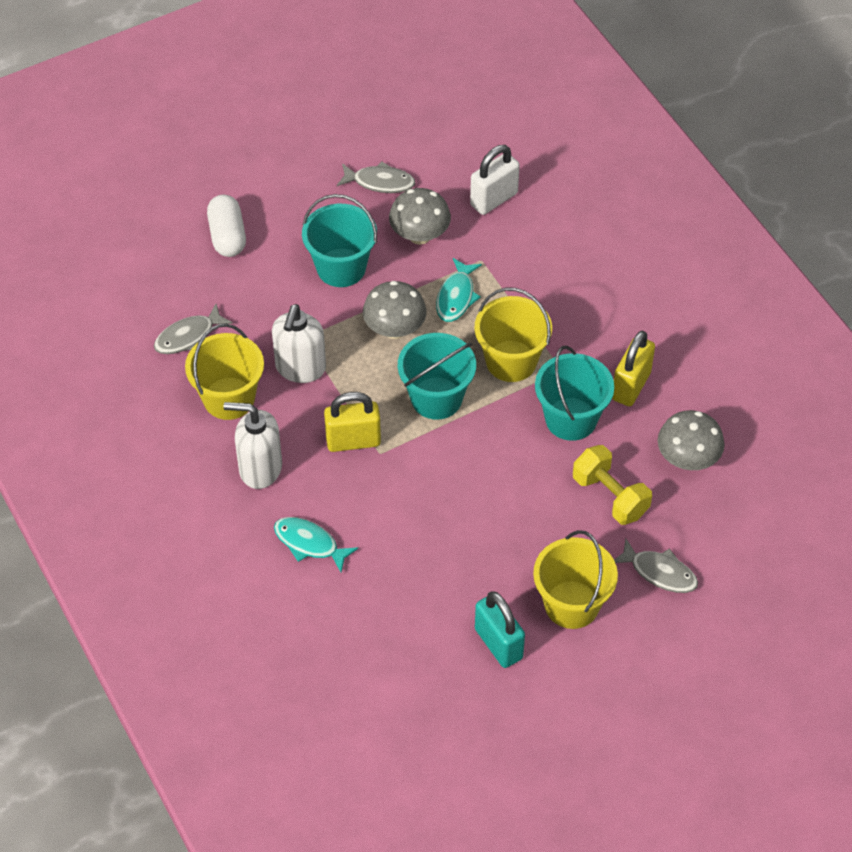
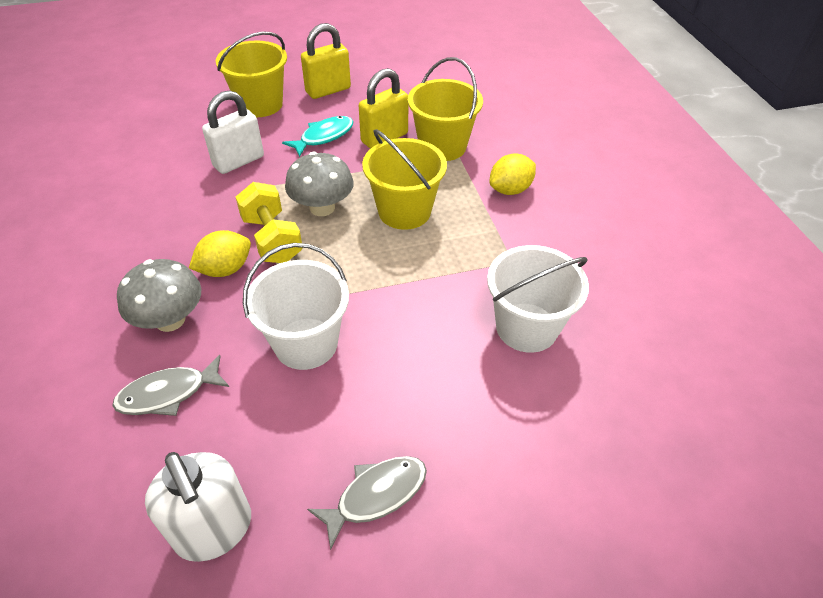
grey fish: [154,304,233,354] [337,161,416,193] [614,538,698,593] = 3 -> [112,355,229,416] [307,456,427,550] = 2
grey mushroom: [363,281,426,339] [389,188,451,245] [658,410,725,470] = 3 -> [117,259,201,332] [285,152,354,216] = 2
turquoise bucket: [302,194,377,287] [398,333,476,420] [535,346,614,441] = 3 -> none = 0
turquoise fish: [274,517,358,572] [436,258,482,322] = 2 -> [282,116,354,157] = 1
turquoise padlock: [475,591,525,668] = 1 -> none = 0
white bucket: none = 0 -> [243,243,349,370] [487,245,589,353] = 2
white capsule: [207,195,246,257] = 1 -> none = 0
white soap dispenser: [223,402,282,489] [272,304,326,383] = 2 -> [145,452,251,562] = 1
yellow lemon: none = 0 -> [189,230,251,277] [489,153,536,195] = 2

